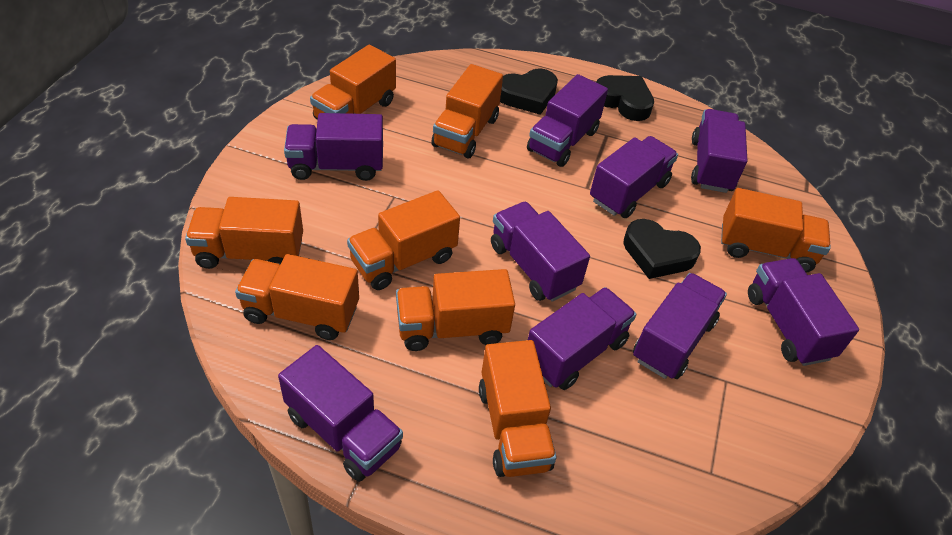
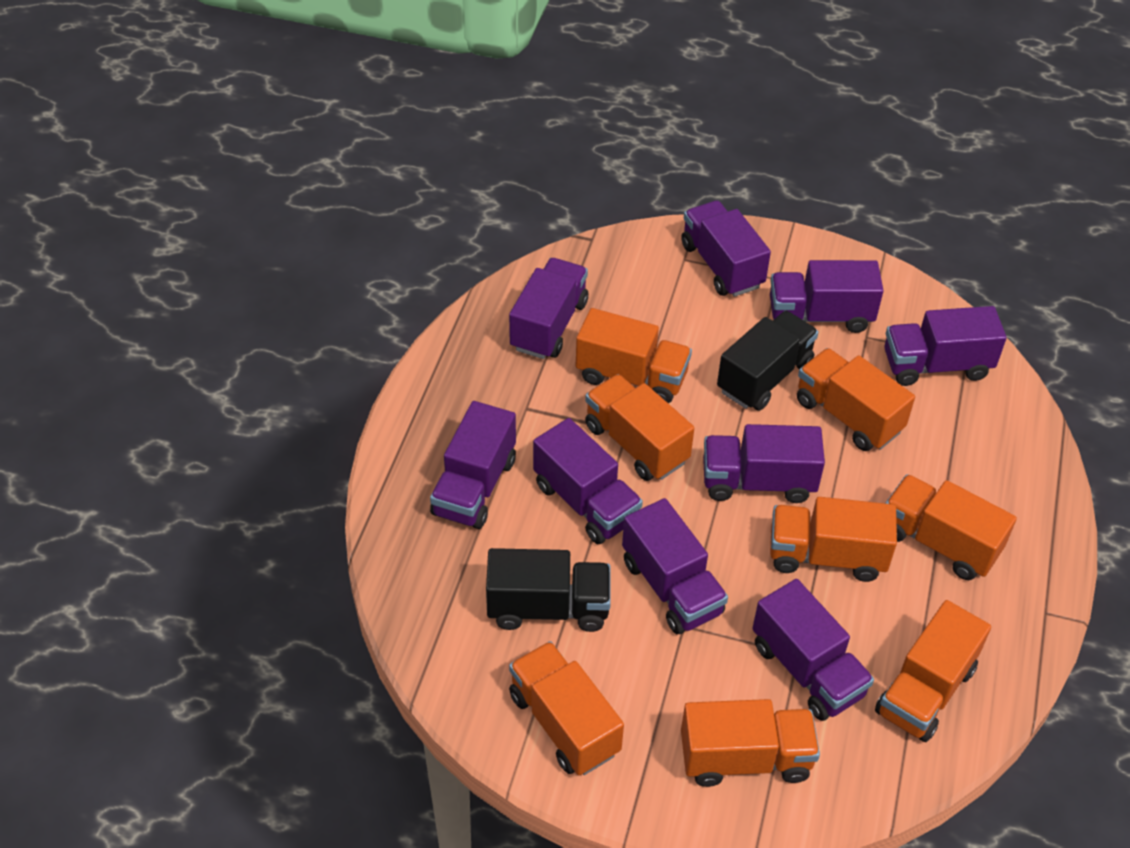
black heart: [500,69,558,115] [596,75,654,121] [623,219,701,279] = 3 -> none = 0
black truck: none = 0 -> [486,548,611,632] [717,311,818,411] = 2

